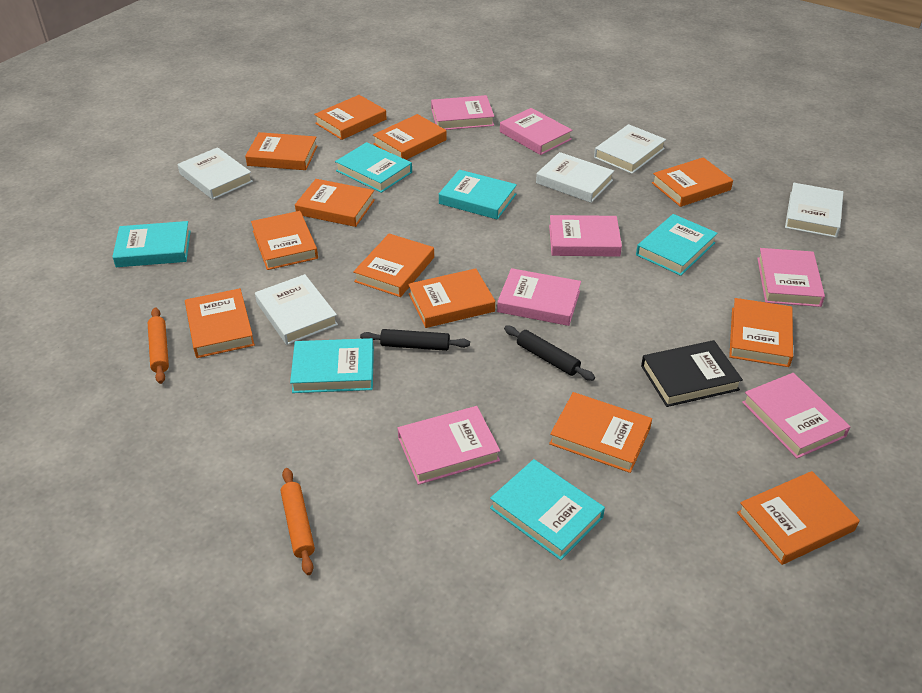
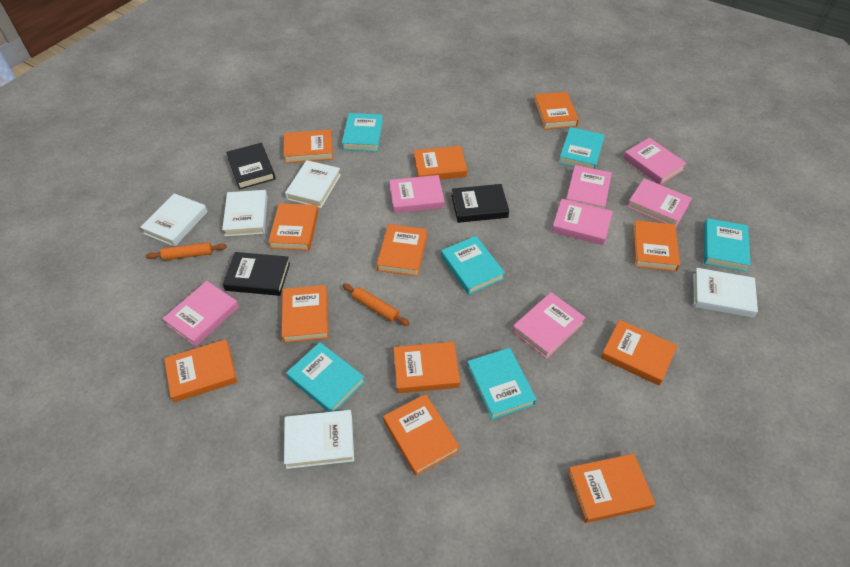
black book: [641,340,743,407] = 1 -> [223,252,290,296] [226,143,276,190] [452,184,509,223] = 3
black rolling pin: [360,329,470,351] [504,326,595,381] = 2 -> none = 0

